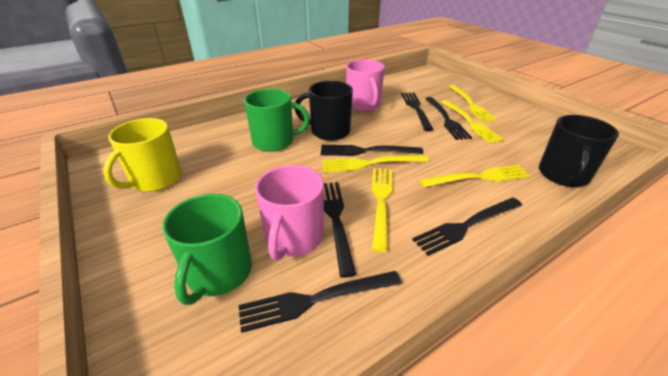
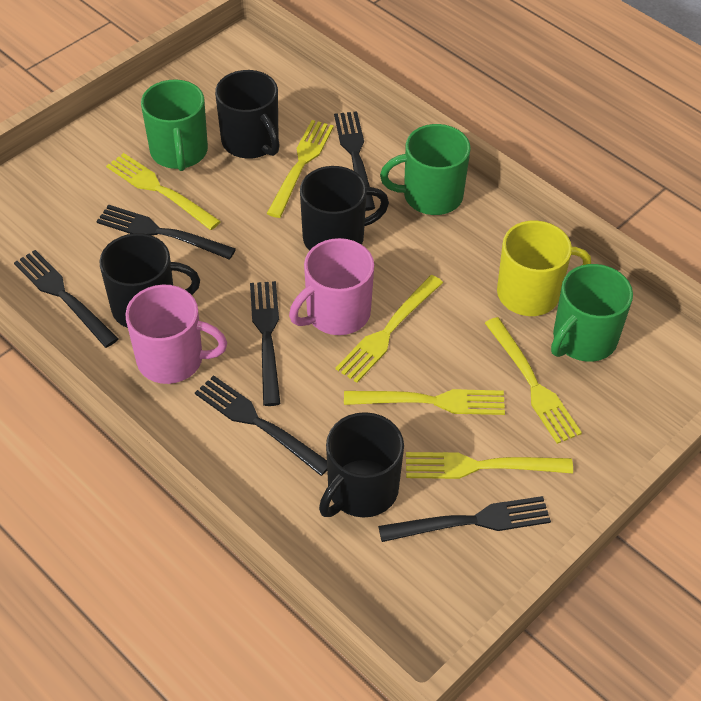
black mug: [294,81,353,141] [539,115,619,187] = 2 -> [99,233,200,328] [215,70,280,159] [300,166,389,251] [319,412,404,517] = 4
green mug: [162,194,252,305] [244,89,310,152] = 2 -> [141,79,208,171] [380,124,471,215] [551,264,633,362] = 3
yellow fork: [322,155,429,173] [372,168,393,252] [420,165,531,187] [441,100,504,143] [449,85,497,122] = 5 -> [106,153,221,230] [267,120,334,218] [335,275,443,383] [344,389,505,415] [406,452,573,479] [485,317,582,444] = 6

